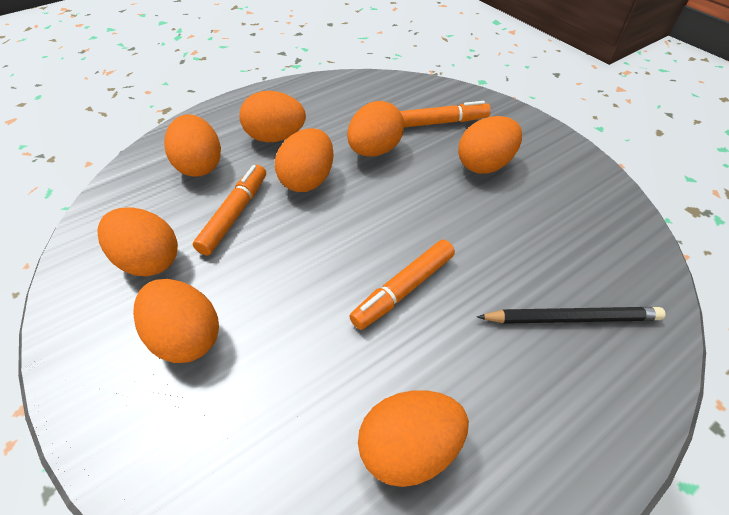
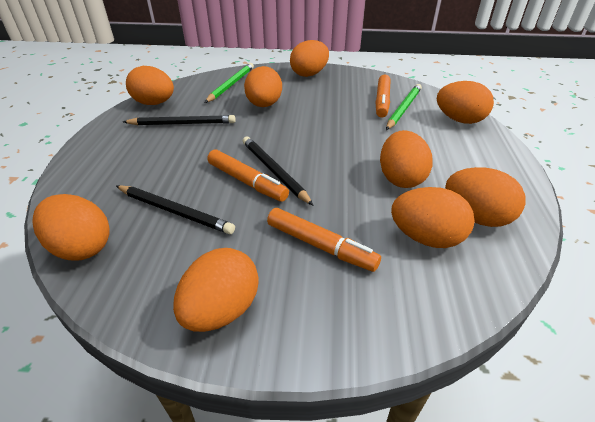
black pencil: [477,307,666,324] = 1 -> [116,185,235,234] [123,115,236,125] [243,136,314,206] = 3
green pencil: none = 0 -> [205,63,254,103] [386,84,422,130] = 2
orange egg: [97,207,178,276] [133,279,219,363] [164,114,221,177] [239,91,306,142] [275,128,334,192] [347,101,404,156] [358,390,469,487] [458,116,522,174] = 8 -> [32,194,110,261] [126,66,174,105] [173,248,259,332] [244,66,282,107] [290,40,329,77] [380,130,433,188] [391,187,474,248] [437,81,494,124] [445,167,525,227] = 9

